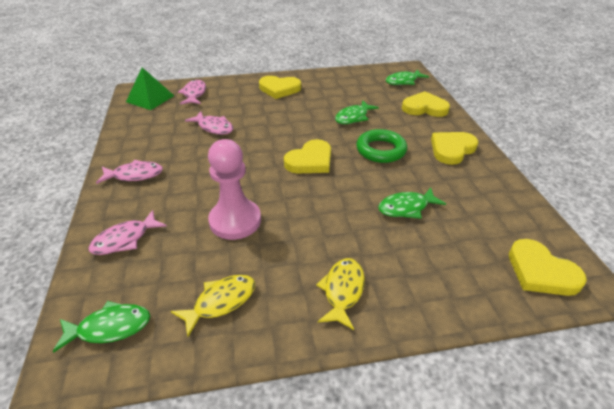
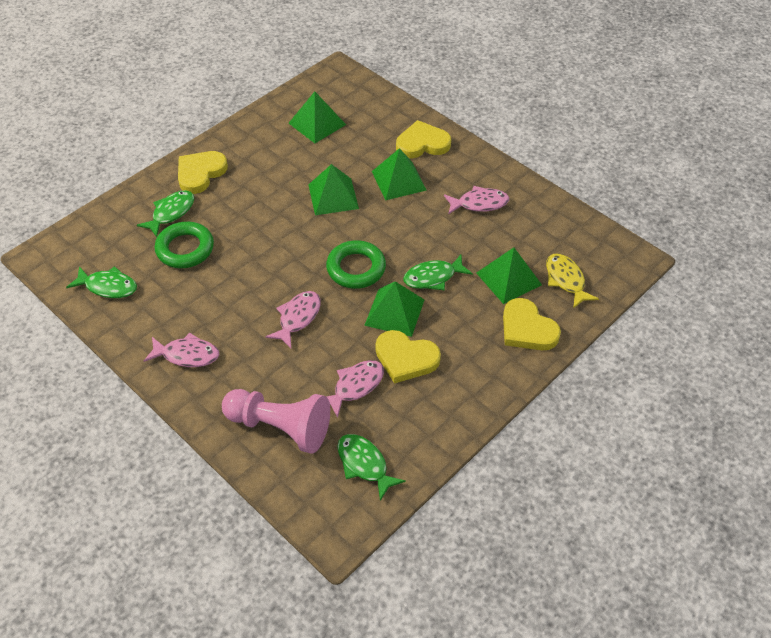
green pyramid: [126,67,174,110] = 1 -> [289,91,346,143] [308,164,359,215] [364,281,424,337] [372,148,427,200] [476,248,542,304] = 5
green ring: [356,129,407,163] = 1 -> [155,222,214,268] [326,240,386,289] = 2
yellow fish: [171,275,255,337] [316,258,365,330] = 2 -> [546,253,599,309] = 1
yellow heart: [259,76,301,99] [284,139,331,173] [402,91,450,117] [431,132,479,165] [509,239,587,296] = 5 -> [178,151,228,194] [376,330,441,384] [396,120,451,158] [503,298,561,350] = 4

